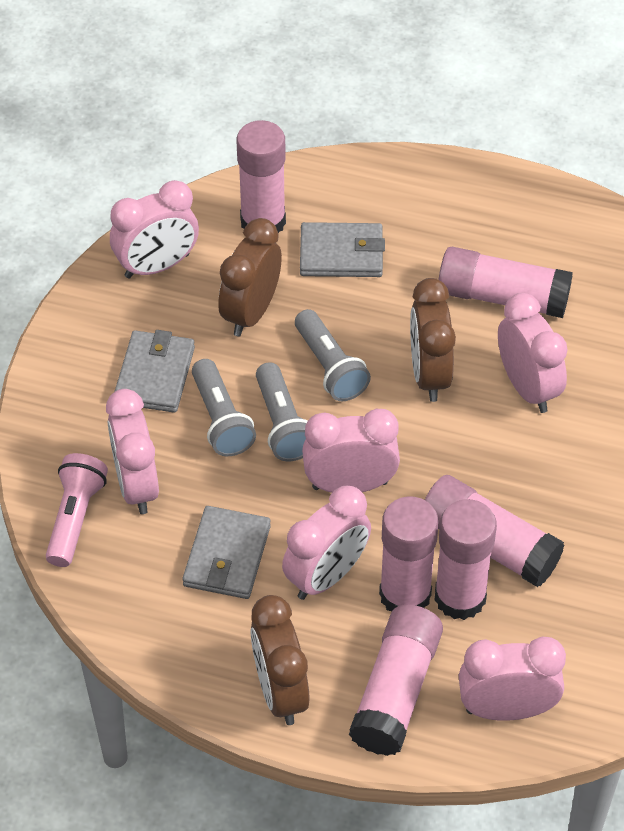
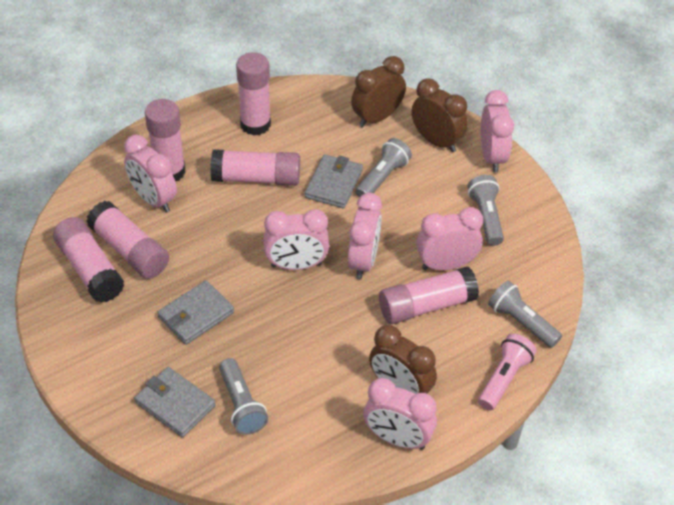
grey flashlight: [192,359,256,456] [256,362,307,461] [295,309,371,401] = 3 -> [219,358,268,435] [355,138,412,197] [468,175,504,246] [488,281,562,348] = 4

